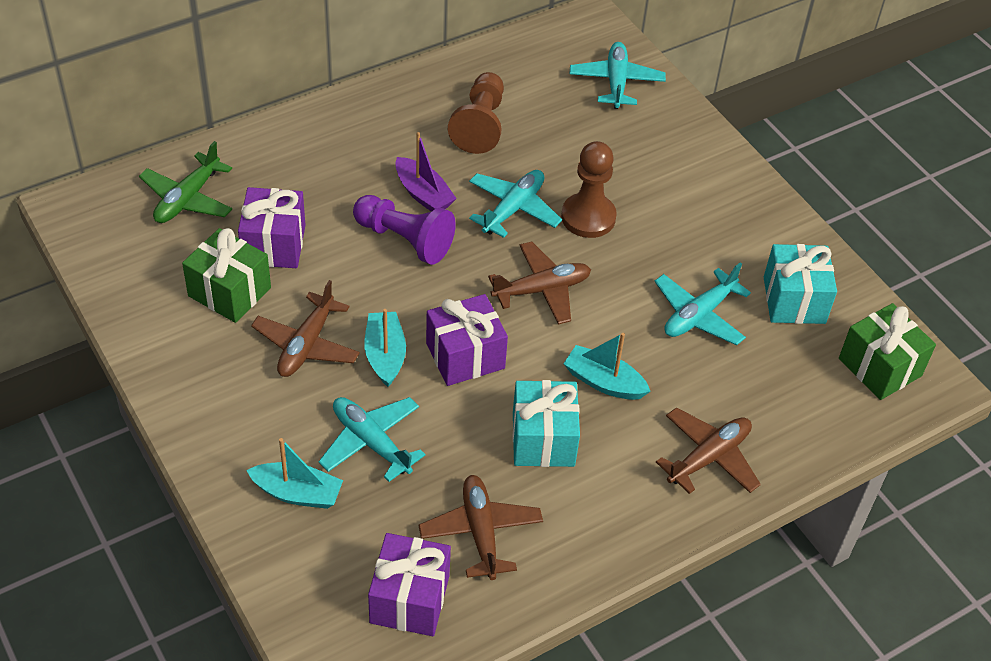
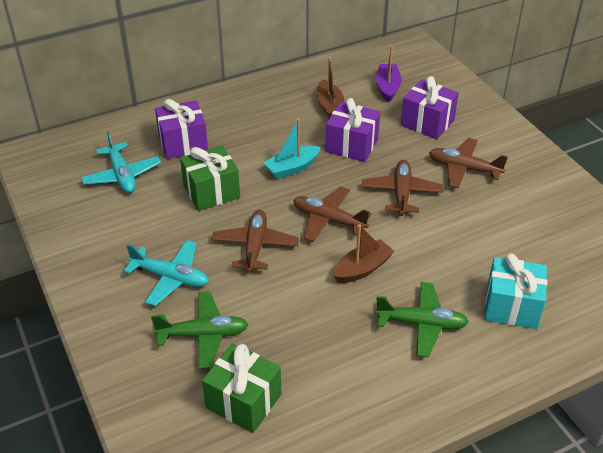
brown boat: none = 0 -> [316,57,345,118] [333,224,395,283] = 2
brown pawn: [448,72,504,154] [561,141,617,238] = 2 -> none = 0
green plane: [139,141,232,223] = 1 -> [151,292,249,369] [375,282,469,357] = 2
purple pawn: [353,195,456,265] = 1 -> none = 0
turquoise boat: [246,438,343,509] [364,309,406,387] [563,333,651,400] = 3 -> [263,119,321,179] = 1
turquoise gift: [512,380,580,467] [764,244,837,324] = 2 -> [484,254,547,329] = 1
turquoise plane: [318,397,426,482] [469,170,562,238] [570,42,666,109] [654,262,751,345] = 4 -> [81,131,161,193] [124,240,209,306] = 2

